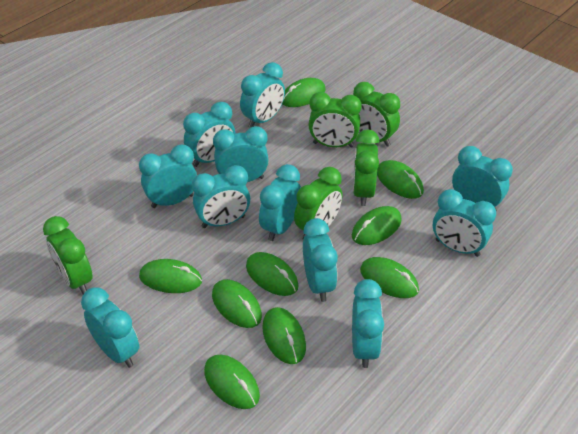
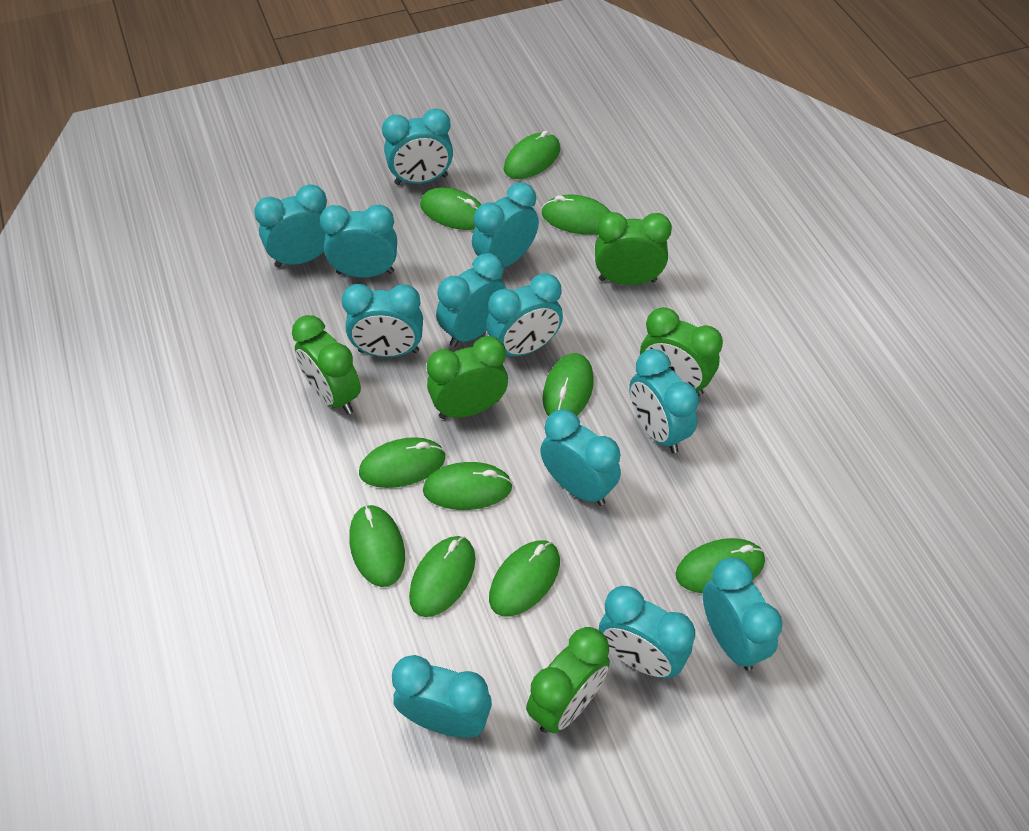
green mouse: [139,259,202,293] [204,355,260,409] [212,279,262,328] [246,252,299,296] [262,307,306,364] [282,78,326,107] [352,206,402,245] [360,257,419,298] [377,160,424,199] = 9 -> [349,505,405,587] [359,437,445,488] [409,536,475,617] [420,187,482,230] [423,462,513,510] [489,540,560,617] [504,130,560,179] [542,194,610,235] [543,353,594,416] [676,538,765,593] = 10
turquoise clock: [81,288,139,368] [139,144,197,208] [183,102,235,167] [192,165,250,228] [213,126,269,182] [240,62,285,128] [259,164,301,241] [303,218,338,302] [352,279,384,368] [433,189,496,257] [452,146,513,211] = 11 -> [254,184,327,268] [319,205,397,278] [342,284,423,357] [382,108,453,185] [392,655,492,738] [436,253,506,347] [472,182,539,267] [486,273,563,356] [540,409,621,506] [599,586,695,678] [629,349,699,453] [703,558,783,671] = 12

